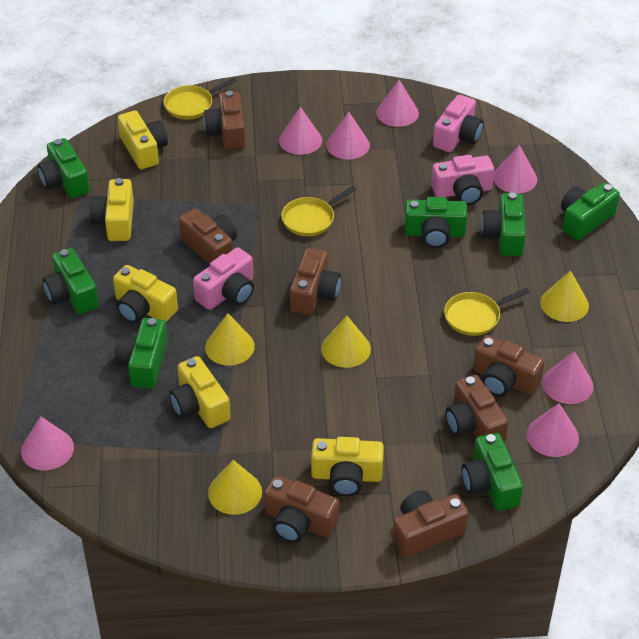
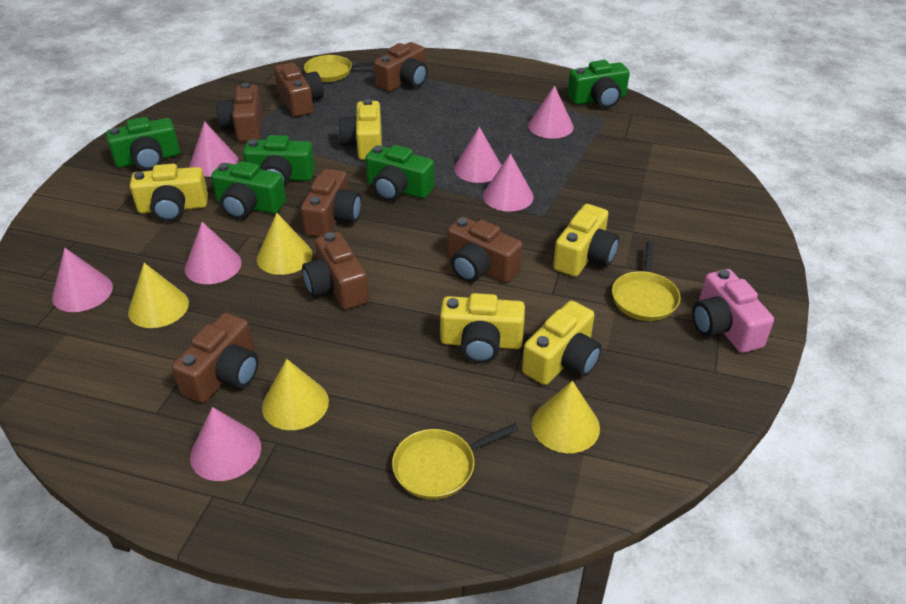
green camera: [38,138,90,198] [43,248,99,314] [115,318,168,389] [404,197,468,248] [461,433,523,511] [481,192,526,256] [561,183,620,240] = 7 -> [106,117,180,171] [211,161,286,219] [243,135,315,188] [365,145,435,201] [567,60,630,108] = 5
pink camera: [193,247,254,310] [431,155,494,205] [433,95,484,152] = 3 -> [692,269,774,353] = 1

